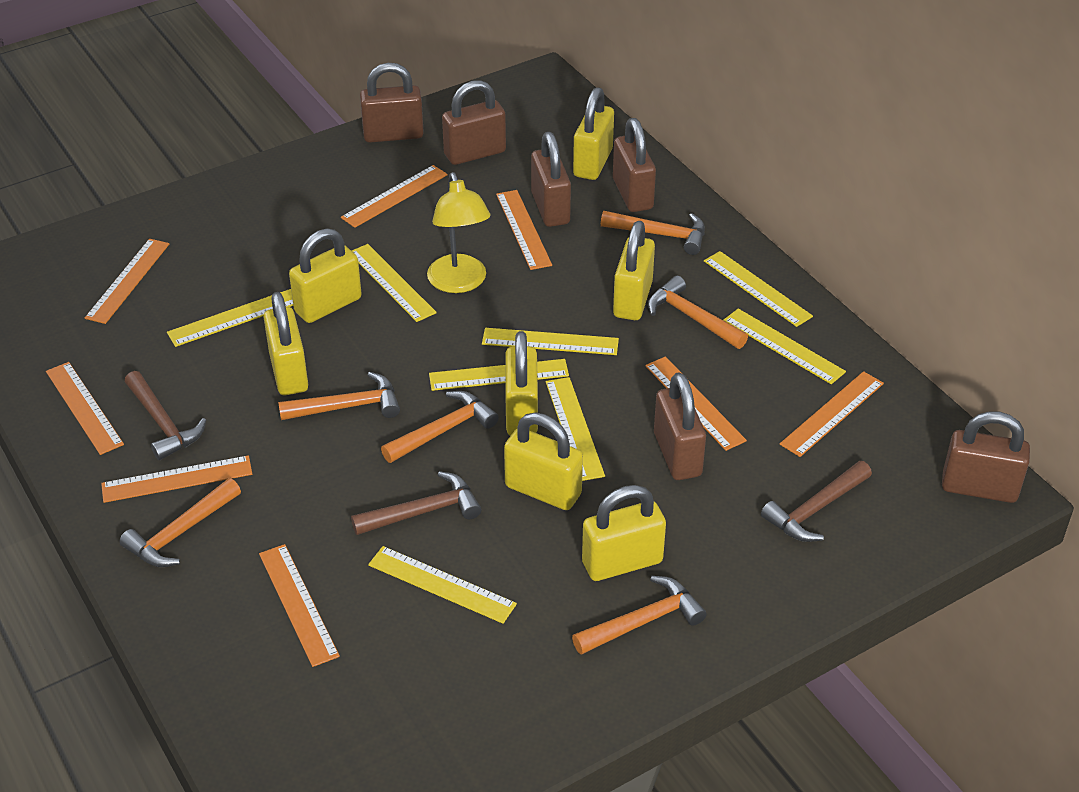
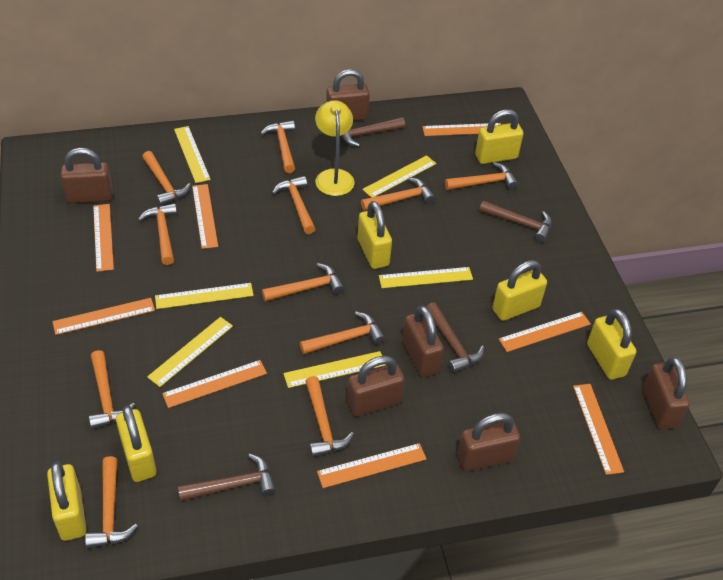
brown hammer: [125,371,206,460] [351,471,481,535] [761,461,872,542] = 3 -> [178,454,276,501] [341,117,405,147] [426,302,484,373] [479,201,552,242] = 4
orange hammer: [120,478,241,567] [278,372,400,420] [381,391,499,463] [572,576,707,655] [601,211,705,255] [648,276,748,349] = 6 -> [85,456,138,549] [89,350,135,429] [138,203,177,265] [142,151,191,206] [260,121,295,173] [262,263,344,302] [272,176,315,234] [300,312,385,354] [305,376,354,457] [361,177,435,211] [445,162,518,190] = 11
yellow padlock: [264,292,308,395] [289,228,362,323] [504,413,583,510] [505,331,538,436] [573,87,614,180] [582,485,666,581] [613,221,655,320] = 7 -> [47,461,87,541] [116,405,156,482] [358,201,392,269] [475,109,523,164] [492,260,547,321] [587,309,637,380] = 6
yellow ruler: [167,289,293,347] [352,244,437,322] [368,546,517,624] [429,359,569,391] [482,328,619,355] [546,377,605,481] [704,251,813,327] [723,309,846,384] = 8 -> [147,317,233,387] [155,283,254,309] [174,126,211,183] [283,351,386,388] [362,155,436,198] [379,267,473,288] = 6

